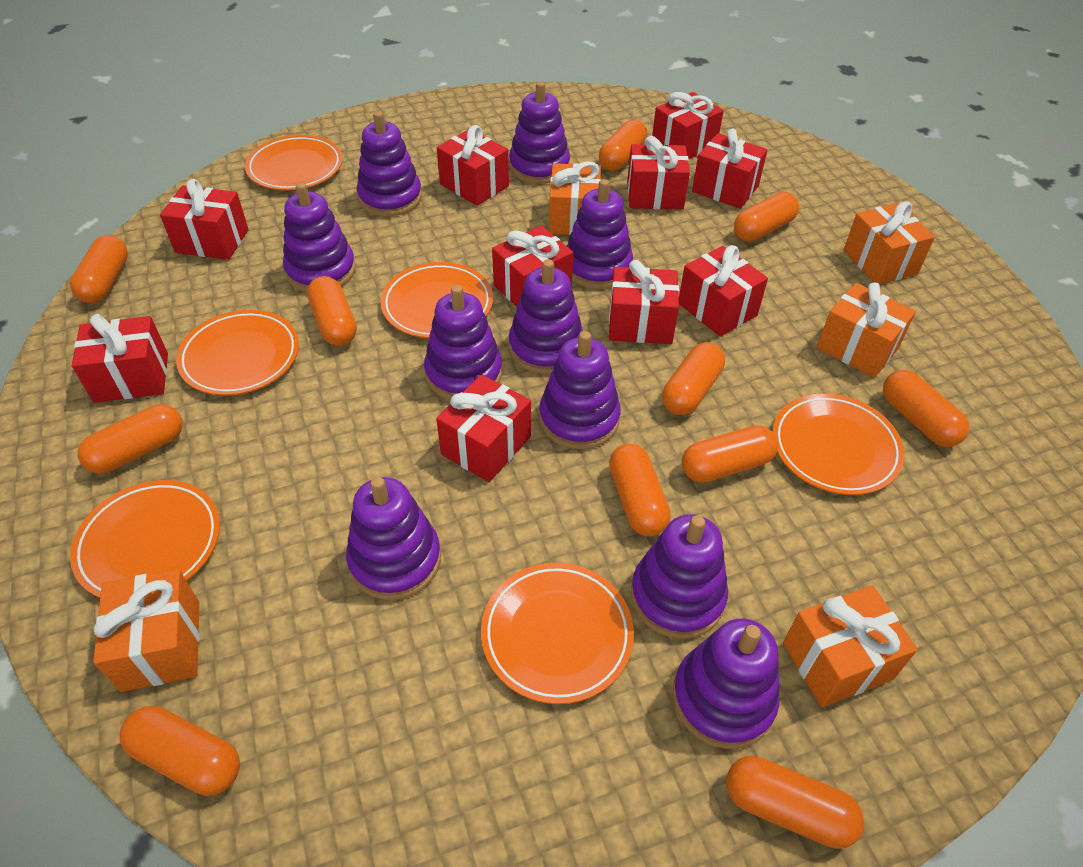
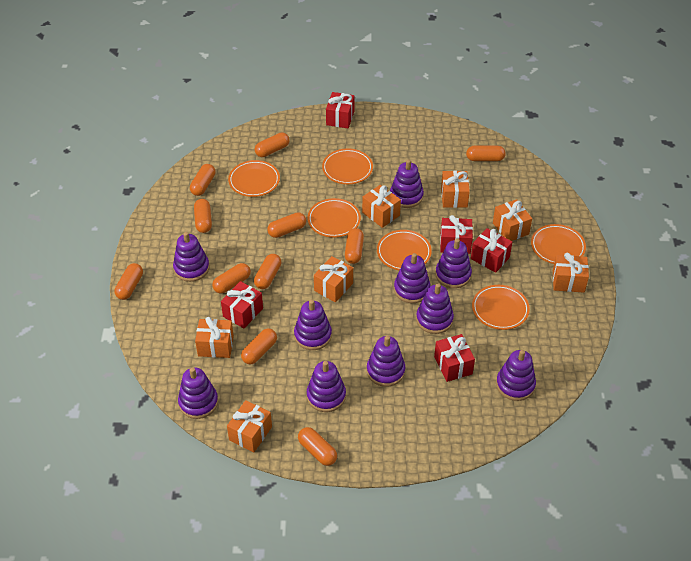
orange gift: [93,569,200,692] [549,161,601,235] [783,585,918,707] [817,283,916,378] [843,201,935,285] = 5 -> [195,317,234,358] [227,400,272,453] [314,256,353,302] [362,185,401,228] [441,171,470,208] [493,199,532,241] [553,253,589,293] = 7
red gift: [72,314,168,403] [160,179,249,260] [436,374,531,482] [437,125,509,206] [492,225,573,307] [609,260,679,344] [627,136,690,209] [652,92,724,159] [679,245,768,337] [692,129,767,209] = 10 -> [221,281,263,328] [326,92,355,128] [434,334,475,382] [440,215,473,254] [471,228,512,273] = 5

